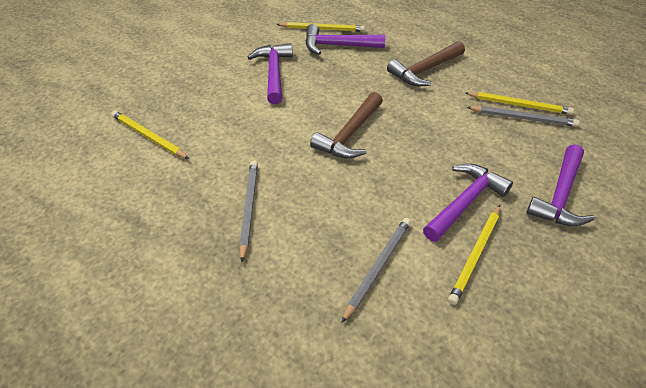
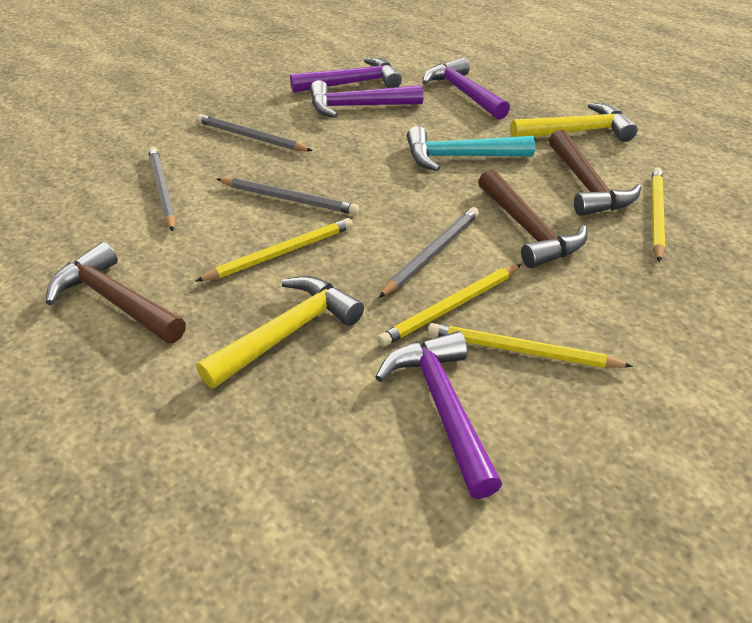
brown hammer: [310,92,383,159] [387,41,465,86] = 2 -> [46,242,186,344] [478,170,587,268] [549,130,641,216] = 3
grey pencil: [239,160,258,262] [342,218,411,323] [467,106,579,127] = 3 -> [148,147,176,231] [197,114,313,152] [217,178,359,215] [378,207,479,298] = 4
turquoise hammer: none = 0 -> [407,126,535,171] = 1
yellow hammer: none = 0 -> [196,276,364,388] [510,102,638,142] = 2

